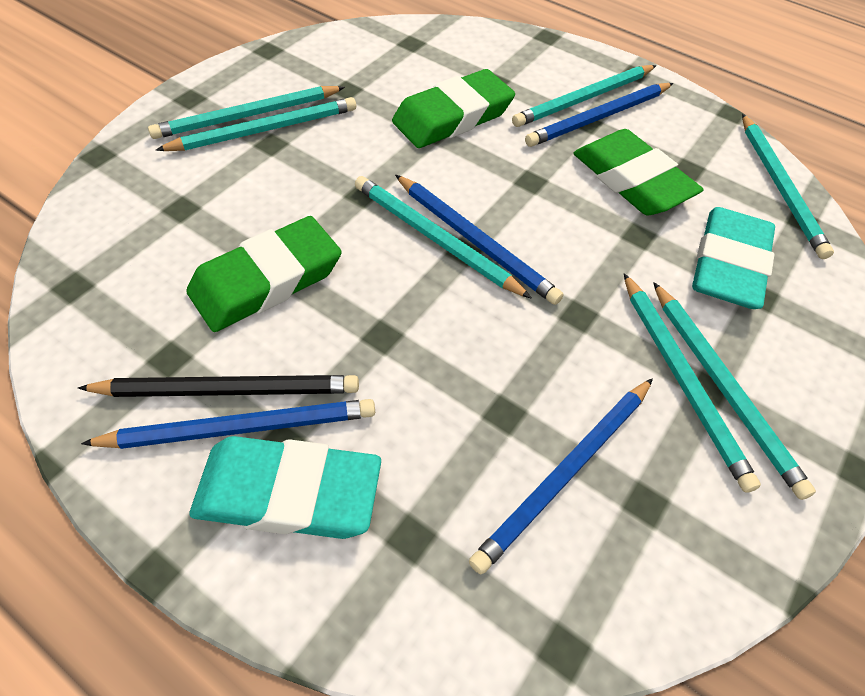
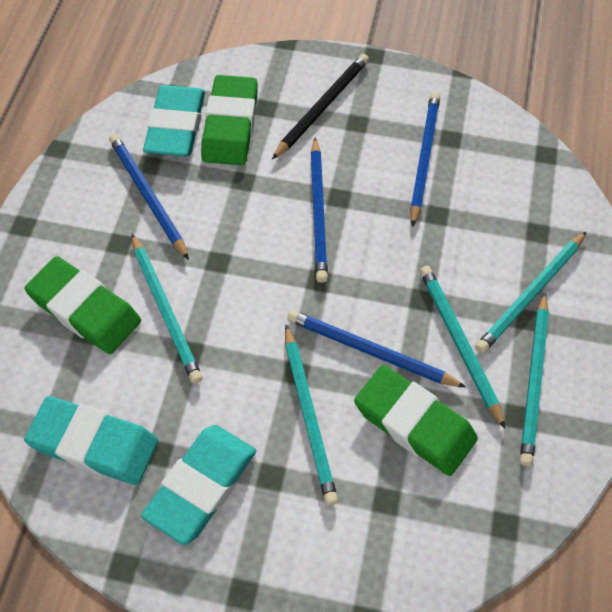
turquoise eraser: [189,436,381,539] [692,207,775,309] = 2 -> [24,396,158,485] [141,425,256,545] [143,85,205,156] = 3
turquoise pencil: [148,86,345,139] [156,97,356,151] [355,176,532,299] [512,65,657,127] [624,273,761,493] [653,282,816,500] [742,114,834,259] = 7 -> [132,234,202,384] [285,325,338,505] [420,266,505,429] [475,231,587,353] [520,292,549,466] = 5

